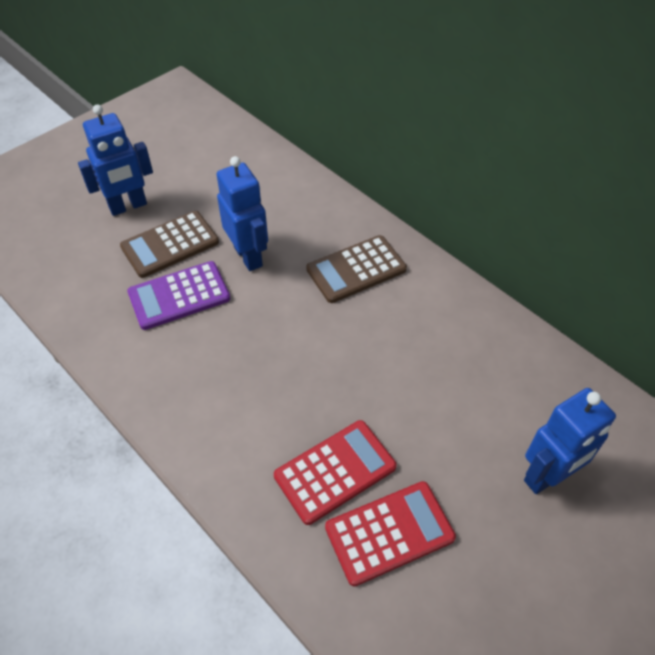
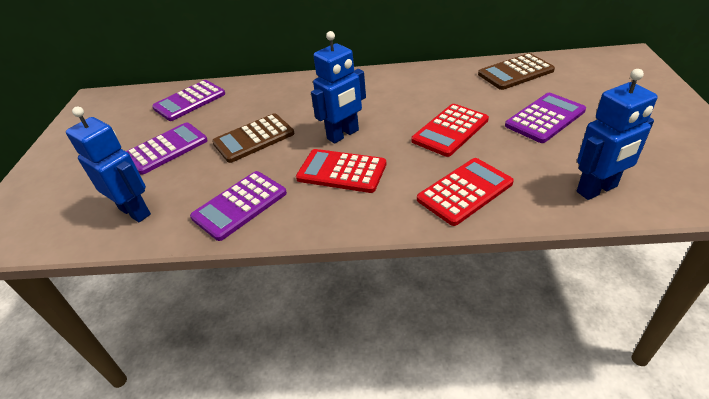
purple calculator: [127,261,231,330] = 1 -> [126,122,208,175] [152,80,225,121] [190,171,287,241] [505,93,586,143] = 4
red calculator: [274,420,397,525] [325,481,456,587] = 2 -> [296,149,386,193] [411,104,489,157] [417,158,514,226] = 3

